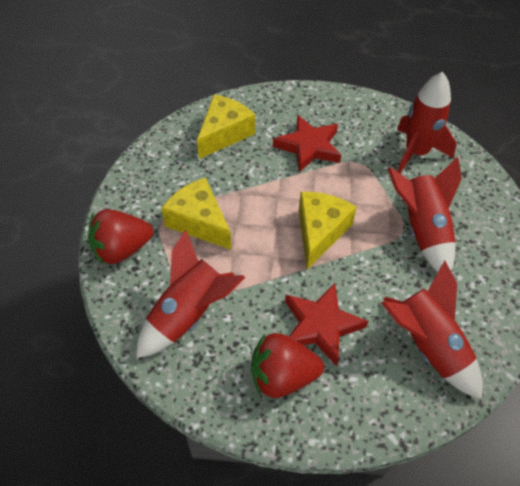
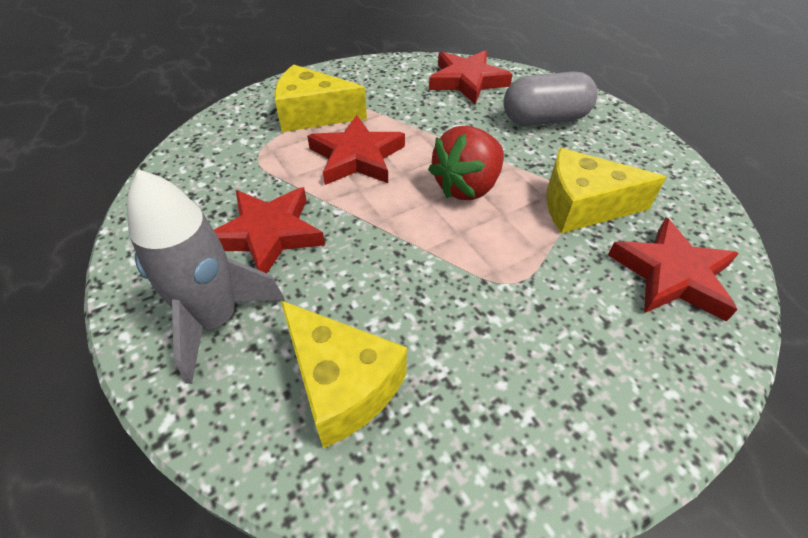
grey capsule: none = 0 -> [503,72,597,126] = 1
grey rocket: none = 0 -> [127,170,285,384] = 1
red rocket: [136,230,246,358] [382,261,483,399] [387,157,462,272] [397,72,456,174] = 4 -> none = 0
red star: [273,115,341,172] [285,283,368,366] = 2 -> [214,187,325,273] [307,115,405,185] [429,50,513,104] [608,217,739,321] = 4
red strawberry: [88,209,154,264] [251,333,324,398] = 2 -> [428,126,504,200] = 1

